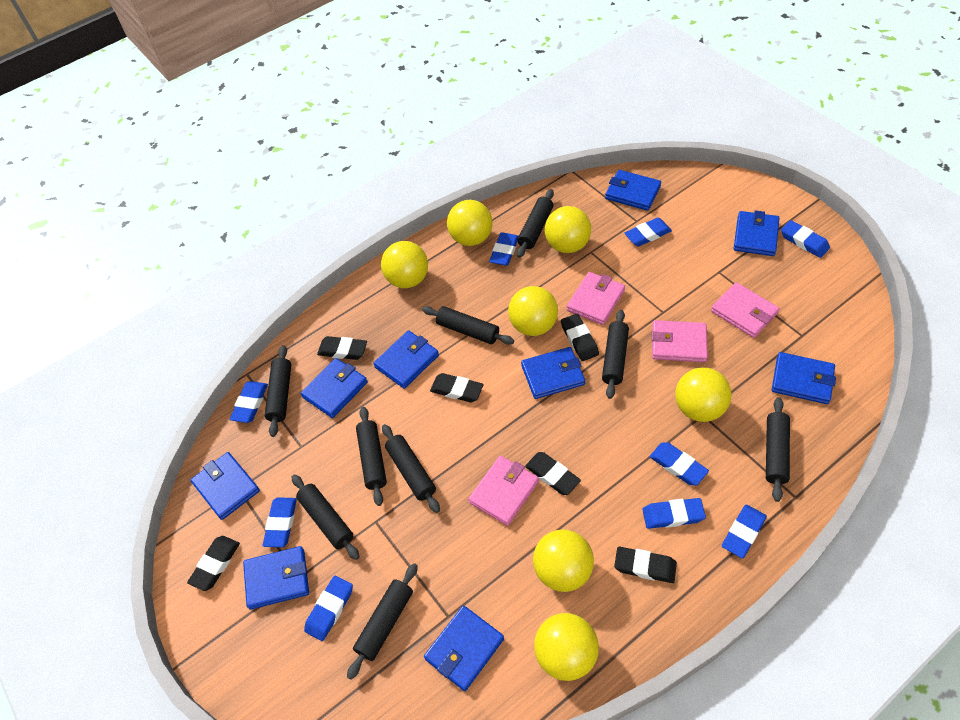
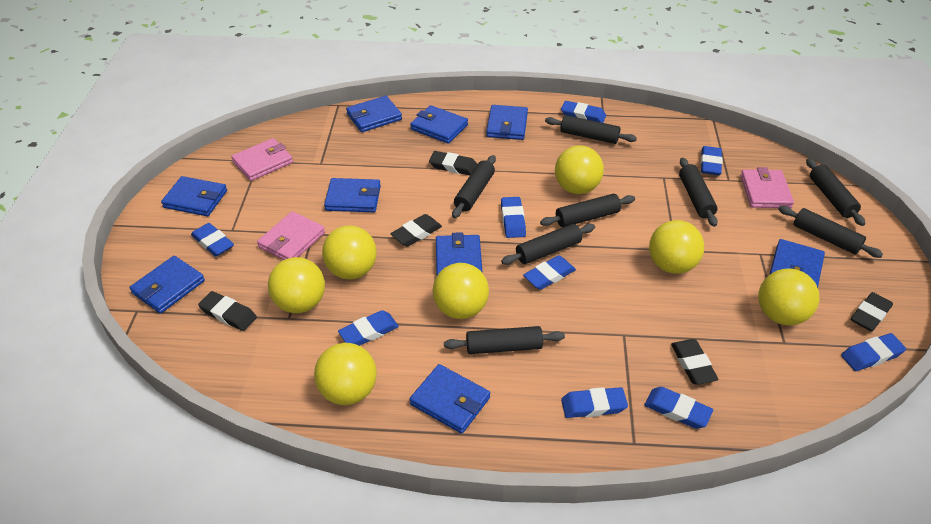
black eraser: [187,536,240,591] [317,336,367,360] [430,373,484,402] [525,452,581,495] [561,314,599,361] [614,546,677,583] = 6 -> [198,291,257,331] [391,214,442,247] [429,151,477,175] [671,339,719,385] [851,292,893,332] = 5
black rolling pin: [265,345,291,437] [292,474,360,560] [347,563,418,680] [356,407,387,506] [382,424,440,513] [422,306,514,345] [517,189,554,258] [602,310,629,399] [766,397,790,502] = 9 -> [444,326,565,354] [452,155,496,218] [501,224,595,265] [540,194,635,227] [545,115,637,144] [679,158,718,227] [778,206,883,258] [806,158,865,226] = 8
pink wallet: [468,456,539,526] [567,272,625,325] [652,320,708,362] [711,282,779,338] = 4 -> [231,138,293,181] [257,211,325,260] [740,167,794,208] = 3

